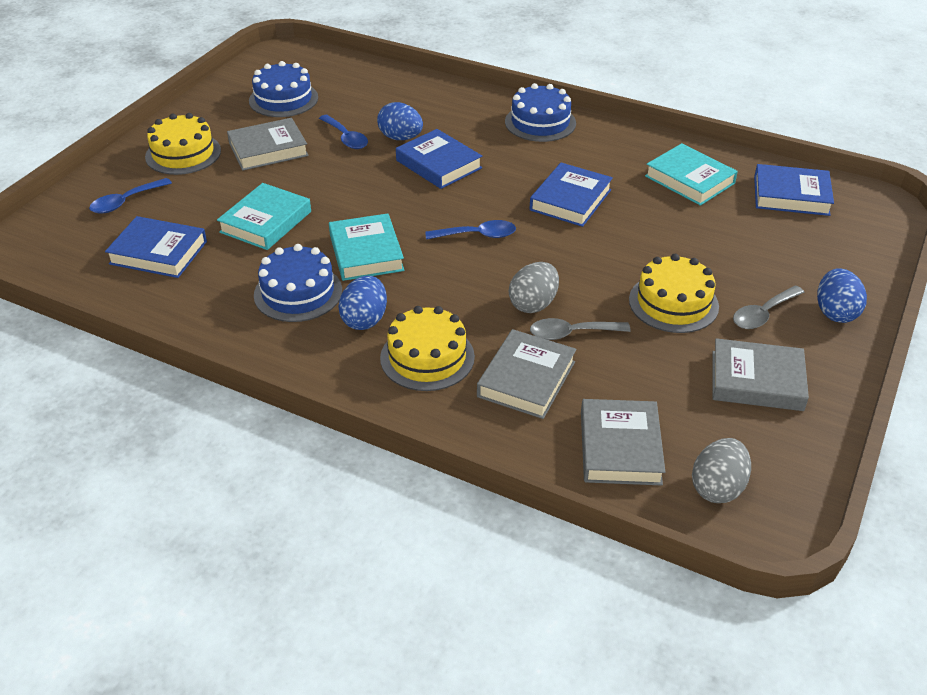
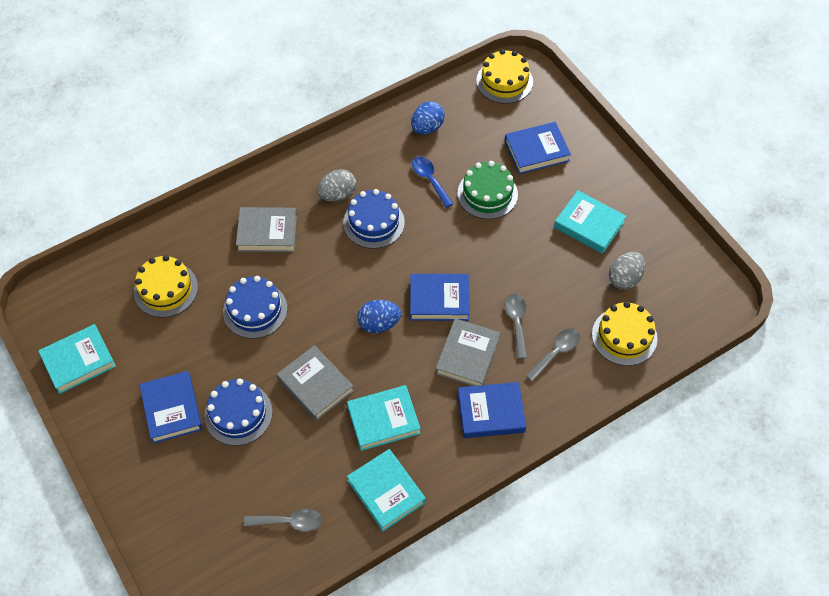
blue egg: [338,276,387,330] [377,102,423,140] [817,268,867,323] = 3 -> [357,300,401,333] [411,101,445,135] = 2
blue spoon: [89,178,172,214] [319,115,368,149] [425,220,516,240] = 3 -> [412,156,453,208] = 1
green cake: none = 0 -> [457,161,518,219] = 1
grey book: [227,118,309,171] [477,329,576,419] [581,399,665,485] [712,338,809,411] = 4 -> [236,207,297,252] [277,345,354,421] [435,318,500,386] = 3
grey spoon: [530,318,631,340] [733,286,805,329] = 2 -> [244,508,322,532] [505,294,527,359] [525,328,580,382] = 3
turquoise book: [217,183,311,250] [329,213,404,281] [645,143,738,206] = 3 -> [38,324,116,394] [347,385,421,451] [347,449,426,531] [554,190,626,254] = 4

